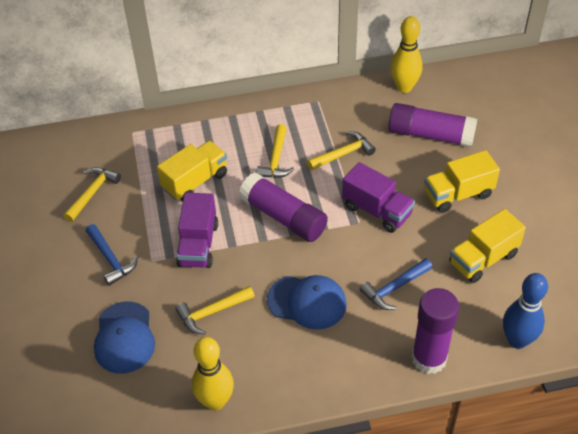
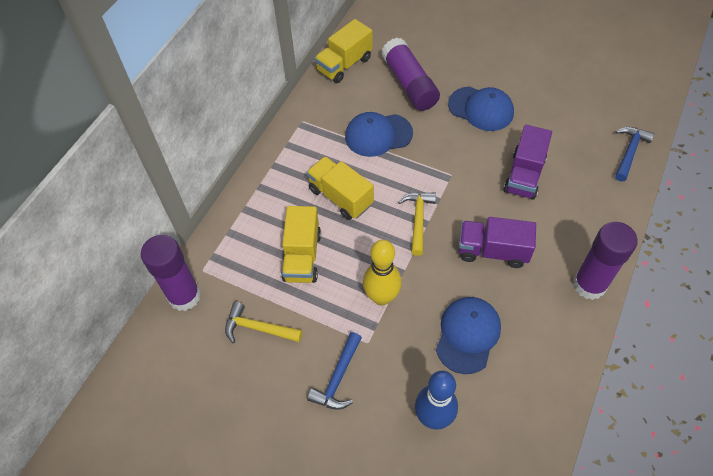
blue cap: [94,302,155,373] [267,275,347,330] = 2 -> [345,112,413,157] [436,297,501,374] [448,86,514,131] = 3
yellow bowling pin: [192,337,234,411] [390,16,423,93] = 2 -> [363,240,402,306] = 1
yellow hammer: [64,167,121,222] [175,286,255,335] [256,124,294,178] [307,131,376,170] = 4 -> [225,302,303,343] [398,192,436,256] = 2

